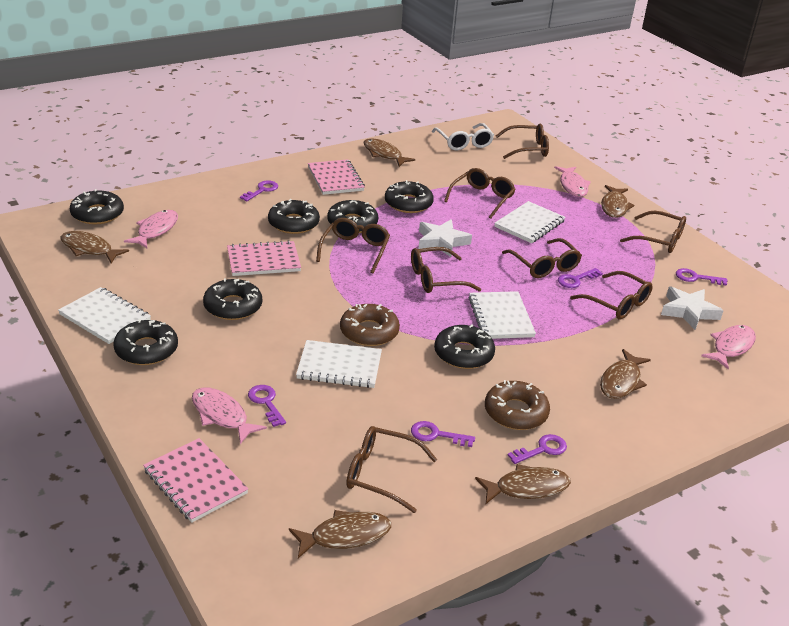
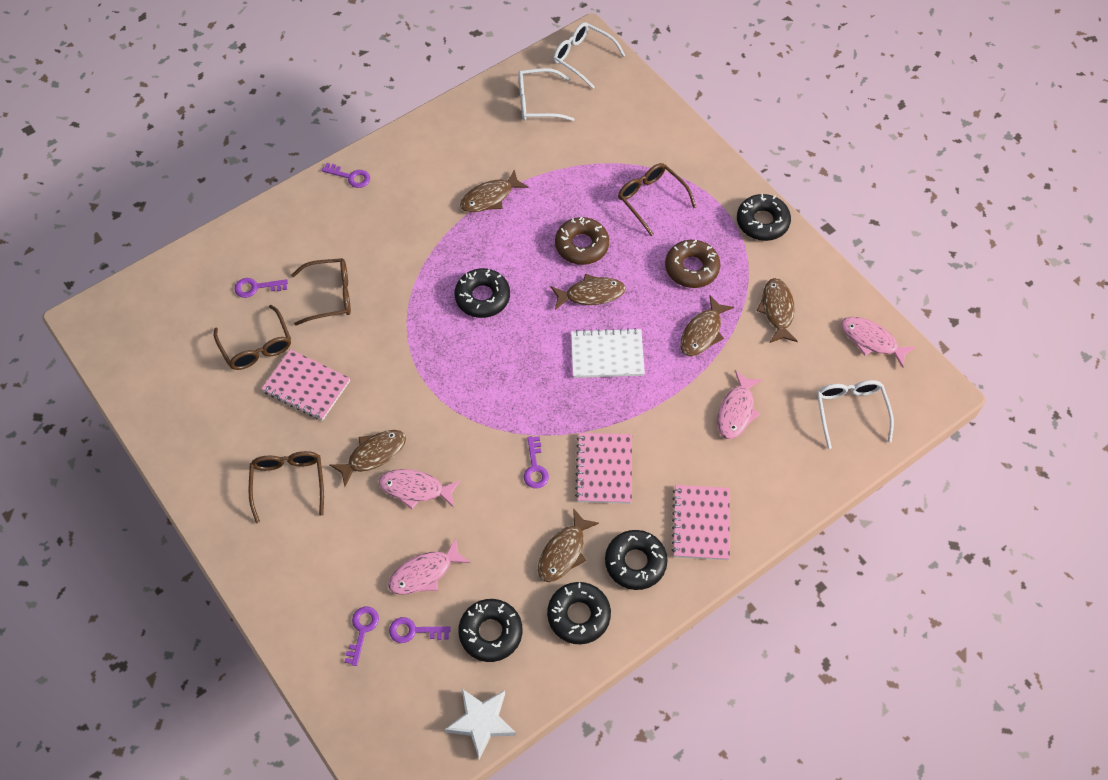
black donut: [70,189,124,225] [113,319,178,365] [203,278,262,320] [268,199,320,234] [327,200,378,233] [385,180,434,213] [434,325,495,369] = 7 -> [454,268,510,318] [458,599,522,662] [547,582,611,644] [605,530,668,590] [737,194,791,241] = 5
brown glasses: [316,218,390,273] [346,426,437,513] [411,247,481,293] [444,168,516,219] [496,124,549,159] [502,238,582,278] [570,271,653,320] [620,211,686,253] = 8 -> [214,305,291,370] [248,451,324,523] [291,258,351,326] [618,163,696,236] = 4
purple key: [240,180,278,201] [248,385,286,427] [411,421,475,447] [508,434,567,464] [558,268,603,288] [676,268,728,286] = 6 -> [234,278,288,298] [322,163,370,188] [345,607,379,666] [389,617,451,643] [523,436,549,488] = 5
white glasses: [432,123,494,150] = 1 -> [518,68,574,121] [553,22,626,89] [817,380,894,449] = 3
white notebook: [58,287,151,344] [296,340,382,388] [468,291,536,339] [494,201,565,243] = 4 -> [571,328,645,378] = 1
white star: [418,219,472,257] [661,286,724,330] = 2 -> [445,689,516,760] = 1

